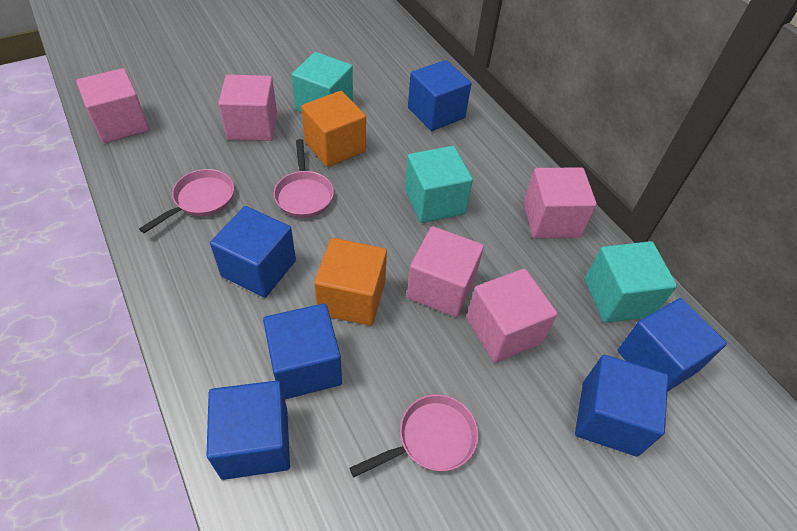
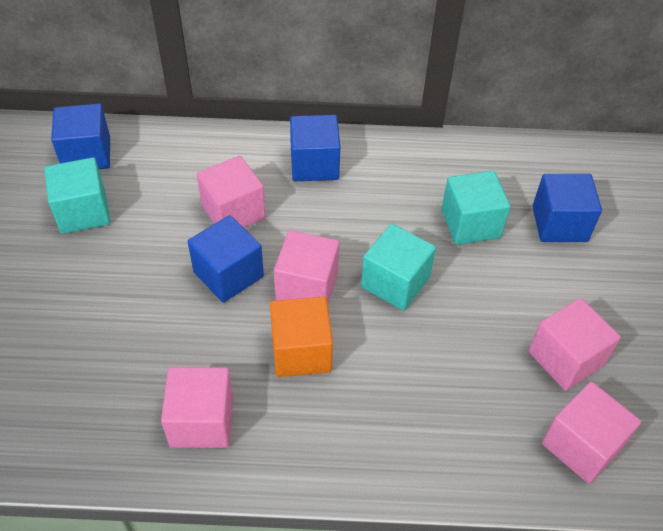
blue cube: [206,381,290,480] [210,206,296,298] [263,304,342,399] [408,60,471,131] [575,355,668,457] [617,298,727,392] = 6 -> [51,104,110,169] [188,215,264,303] [290,115,340,181] [532,174,602,242] = 4
orange cube: [301,91,366,167] [314,238,387,326] = 2 -> [270,297,333,377] = 1
pink pan: [139,169,234,233] [273,139,334,218] [350,394,478,477] = 3 -> none = 0

